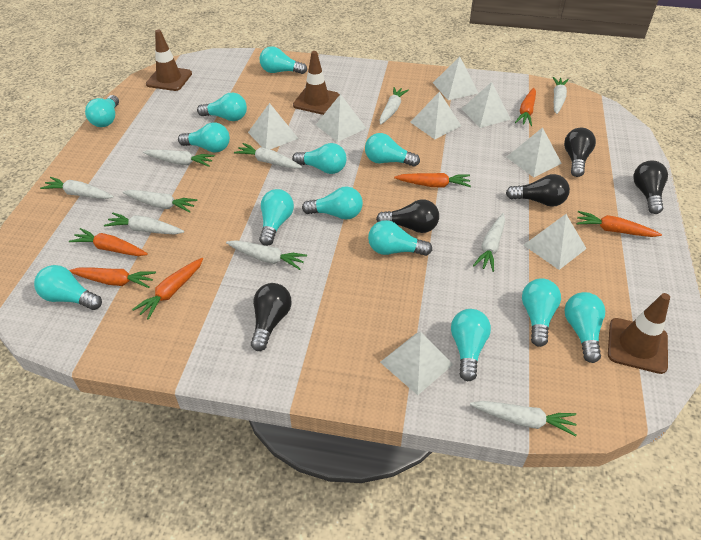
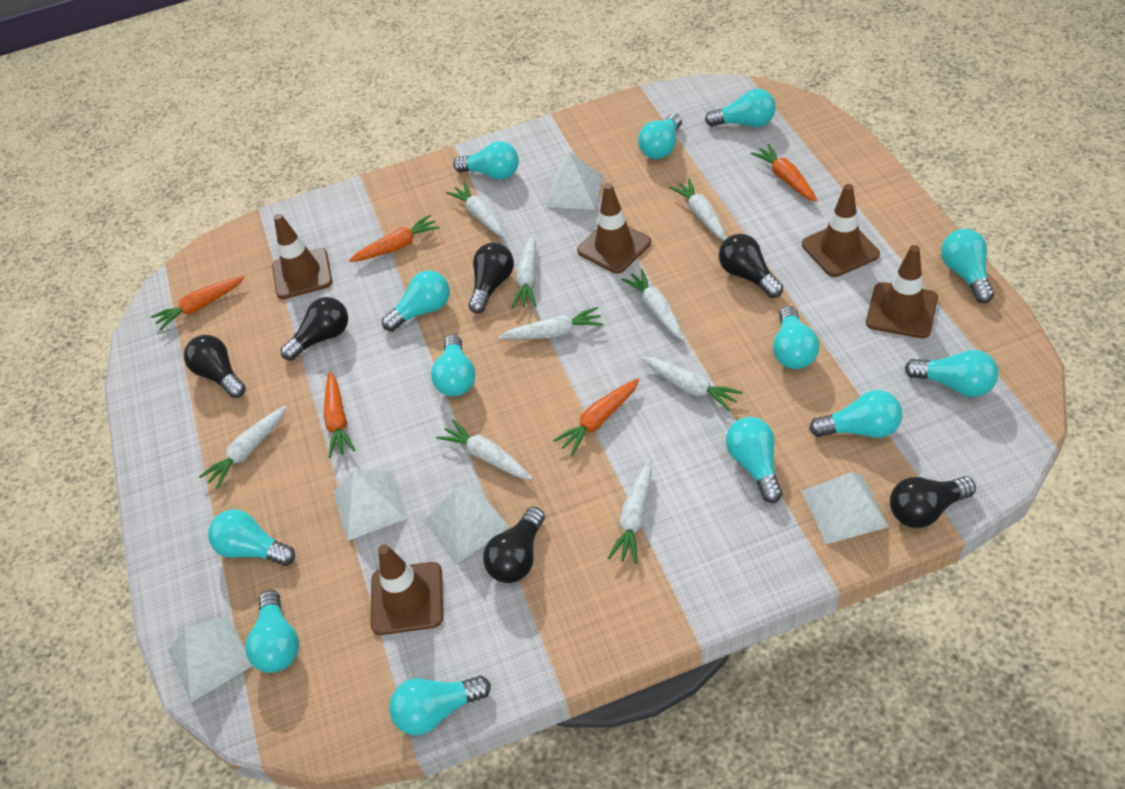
black light bulb: [251,283,292,351] [376,199,439,233] [506,174,570,207] [564,128,596,177] [633,161,668,214] = 5 -> [184,335,246,398] [281,297,348,361] [468,242,514,314] [483,507,545,583] [719,234,783,298] [890,476,976,528] = 6
brown traffic cone: [146,30,192,91] [293,51,340,115] [608,293,670,374] = 3 -> [272,214,332,299] [371,544,443,635] [577,183,651,273] [802,184,880,277] [866,245,938,338] = 5
orange carrot: [69,228,148,256] [69,267,156,288] [132,258,203,320] [394,173,471,188] [515,88,536,126] [576,211,662,237] = 6 -> [151,276,245,331] [324,372,356,458] [349,215,440,262] [553,379,639,456] [751,144,818,202] = 5
white carrot: [40,177,114,199] [104,213,184,234] [123,190,198,213] [143,150,215,167] [226,240,307,270] [234,143,302,169] [380,87,409,125] [470,401,577,436] [473,213,505,272] [553,77,569,114] = 10 -> [199,406,287,489] [436,419,533,480] [446,182,506,237] [499,307,603,340] [512,234,536,308] [608,460,652,564] [621,269,684,340] [641,357,743,412] [669,179,727,241] = 9
white pyramid: [248,103,299,149] [316,94,366,142] [380,332,453,395] [410,92,461,139] [433,56,478,100] [462,82,511,128] [507,127,562,177] [524,214,587,270] = 8 -> [168,616,252,703] [333,471,407,541] [424,487,509,563] [546,151,603,210] [802,472,889,544] = 5

